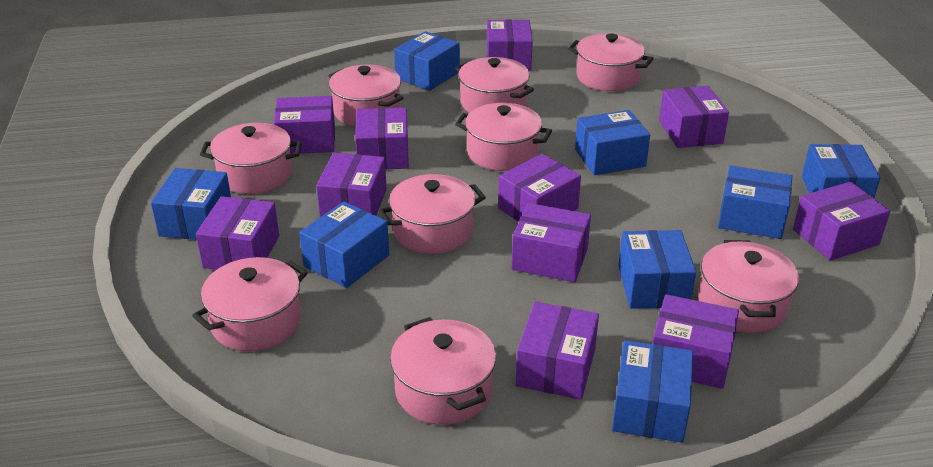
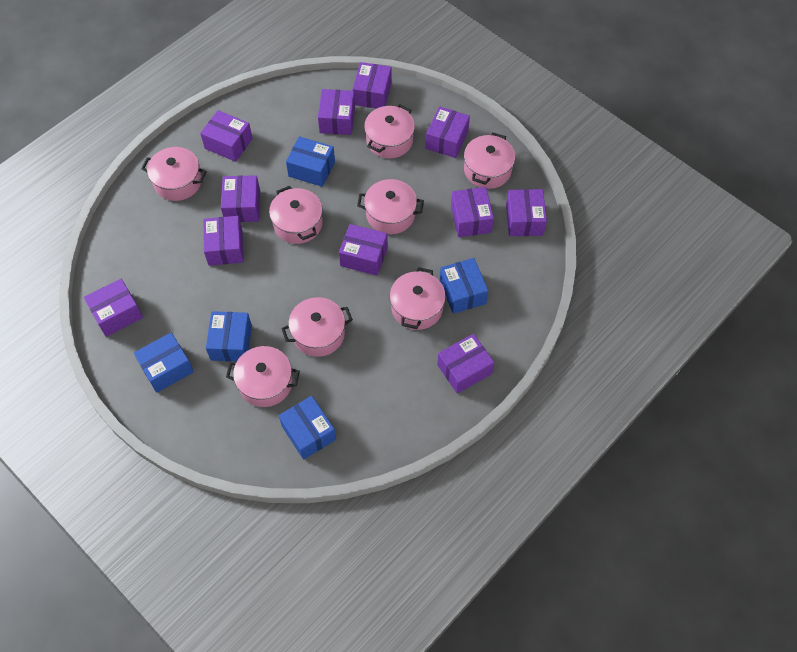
blue box: [151,168,231,240] [299,201,389,288] [394,31,460,91] [575,110,650,175] [612,340,693,443] [618,230,696,309] [718,165,792,239] [802,144,881,198] = 8 -> [134,332,194,393] [206,311,252,362] [279,396,336,460] [286,136,335,187] [440,258,488,314] = 5
pink pot: [192,257,308,351] [200,123,302,194] [329,64,403,126] [378,174,486,254] [390,317,496,425] [455,57,534,113] [455,103,552,171] [568,33,654,91] [698,240,799,333] = 9 -> [141,147,207,201] [226,346,300,407] [269,186,323,244] [281,297,353,357] [357,179,424,234] [364,104,415,158] [390,267,446,330] [464,132,515,189] = 8

